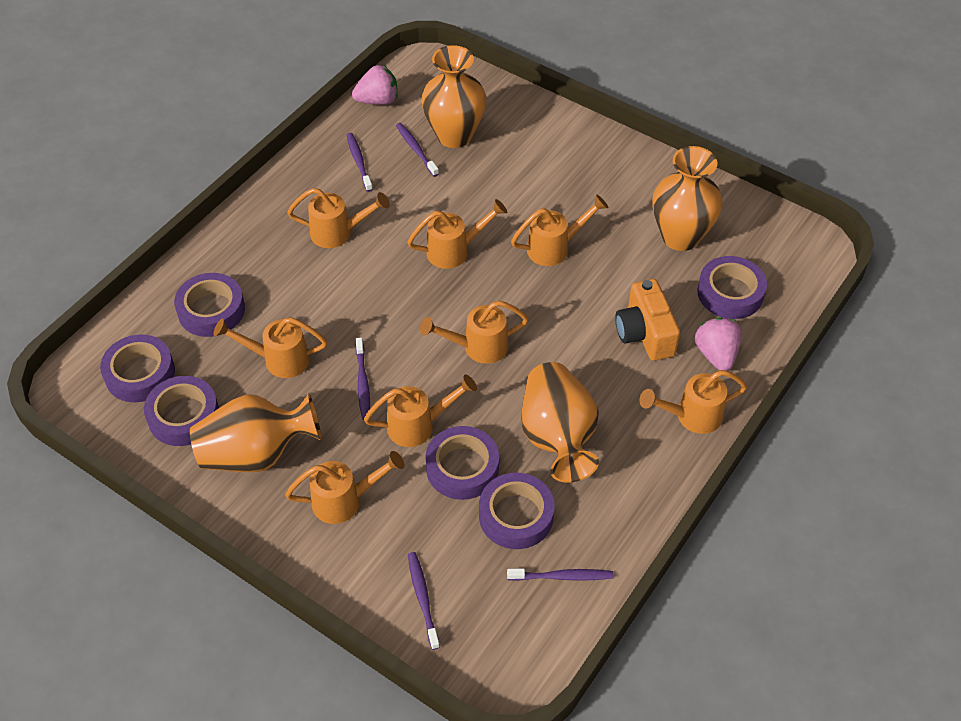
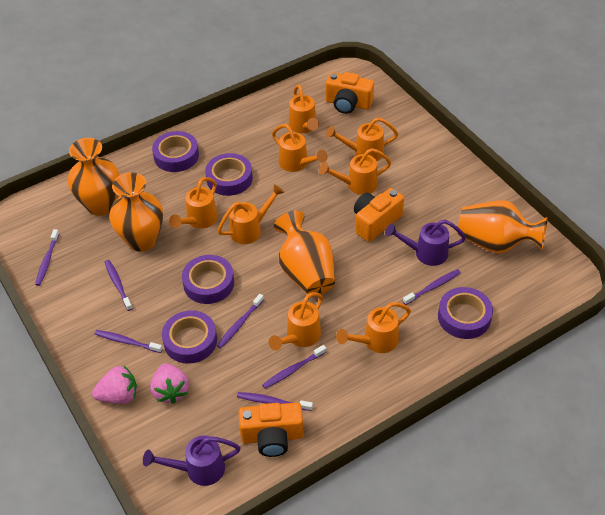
orange camera: [615,279,680,361] = 1 -> [239,403,304,457] [326,72,374,114] [354,188,404,242] = 3
purple tape: [100,334,175,402] [144,376,219,446] [174,273,245,337] [425,426,499,500] [479,473,555,549] [697,256,767,319] = 6 -> [152,131,199,172] [162,310,217,364] [182,255,234,304] [205,153,253,196] [438,287,493,339] = 5
purple toothbrush: [347,133,373,192] [356,338,370,420] [396,123,439,177] [408,552,440,650] [507,568,613,581] = 5 -> [35,229,59,286] [94,330,163,353] [105,260,133,311] [217,294,264,349] [237,392,313,411] [262,345,326,389] [403,269,461,305] = 7
purple watering can: none = 0 -> [143,436,240,486] [385,220,466,266] = 2

